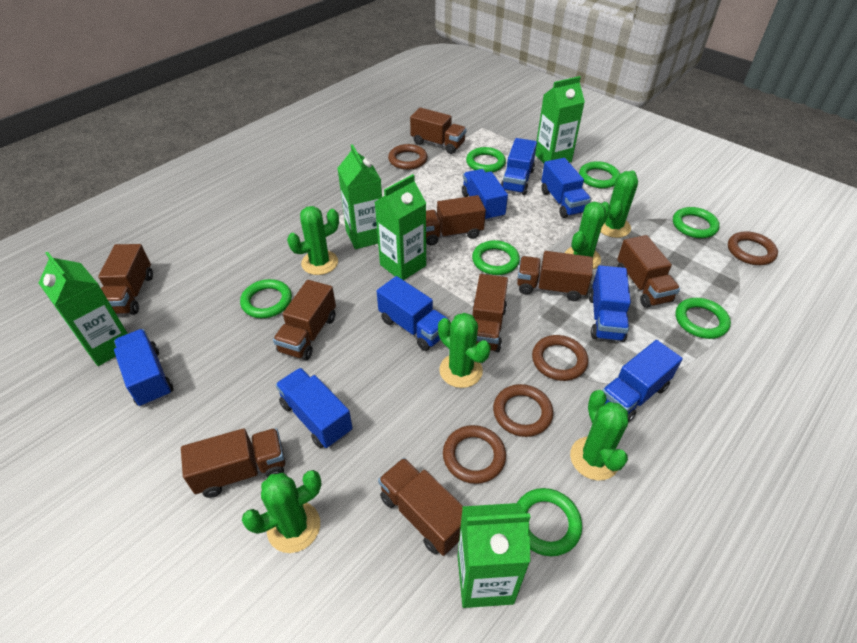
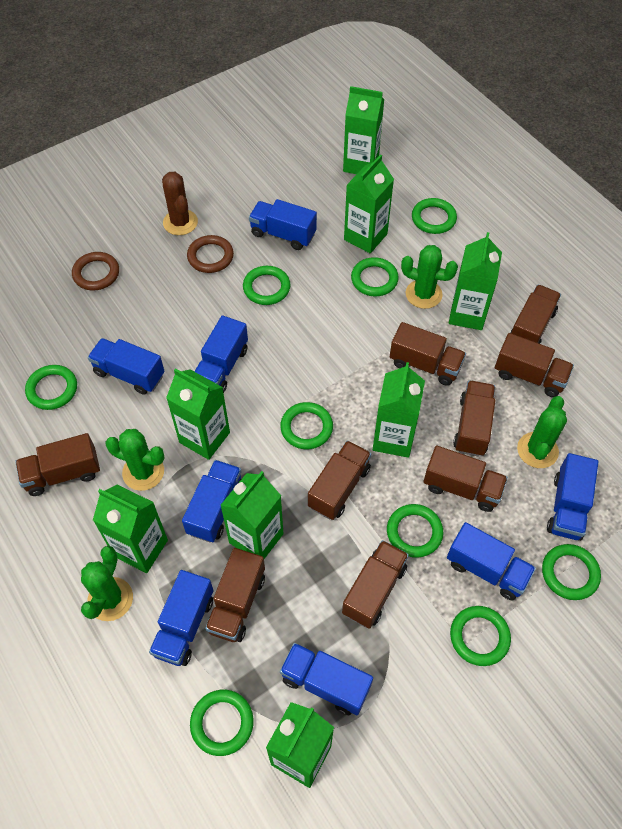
brown cactus: none = 0 -> [162,172,198,235] = 1
brown ring: [388,144,428,170] [443,425,506,484] [493,384,553,437] [532,335,588,381] [728,231,778,265] = 5 -> [72,252,119,291] [187,235,234,273] = 2
green cactus: [242,470,321,553] [287,206,339,275] [438,313,491,388] [565,202,610,269] [570,390,628,481] [601,171,638,238] = 6 -> [81,546,133,621] [105,429,164,491] [401,245,458,309] [517,396,567,468] = 4
green carton: [39,252,128,366] [337,144,382,249] [375,174,426,280] [458,503,530,608] [535,76,585,163] = 5 -> [93,485,168,573] [166,368,230,460] [220,471,284,559] [266,702,334,788] [343,86,384,174] [344,155,394,253] [373,362,425,458] [449,232,502,330] = 8
green ring: [240,279,292,318] [466,147,506,172] [472,240,520,275] [517,488,582,556] [579,161,620,188] [673,207,720,238] [675,298,731,339] = 7 -> [25,365,77,410] [190,690,254,756] [243,266,291,305] [280,402,333,449] [351,257,399,296] [387,504,443,558] [412,198,457,234] [450,606,511,666] [542,544,601,600] = 9

